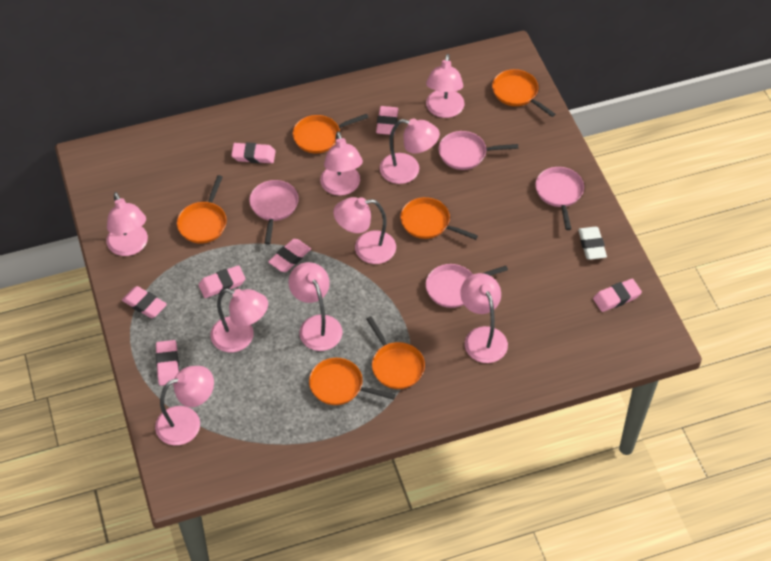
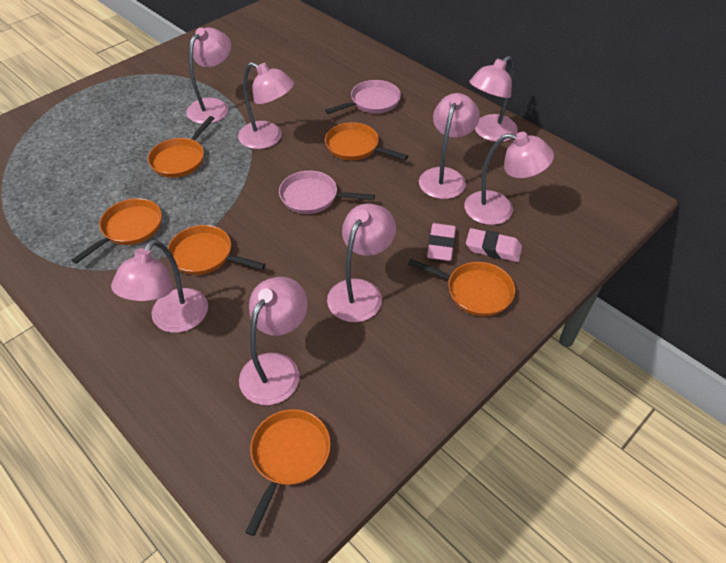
pink eraser: [122,286,167,318] [156,340,179,386] [198,265,246,298] [231,142,276,163] [268,239,311,272] [376,106,398,135] [593,279,642,312] = 7 -> [427,223,456,261] [466,228,522,262] = 2
pink lamp: [106,192,148,256] [155,366,214,445] [210,289,268,352] [288,262,343,351] [320,131,363,196] [333,197,396,264] [380,118,440,184] [426,54,464,118] [460,273,508,363] = 9 -> [111,239,208,333] [186,27,231,124] [238,62,294,149] [239,277,308,405] [327,204,396,322] [419,93,480,199] [464,132,554,225] [470,56,518,142] = 8
pink pan: [249,180,299,245] [426,264,508,308] [439,131,518,170] [535,167,584,230] = 4 -> [279,171,375,214] [325,80,401,114] = 2
white eraser: [578,227,607,260] = 1 -> none = 0

